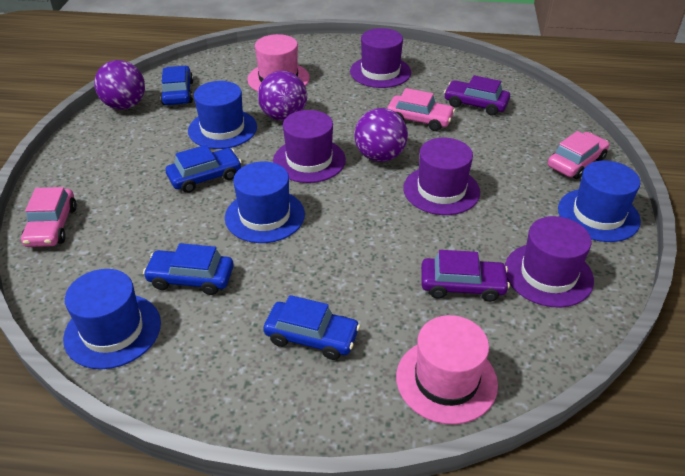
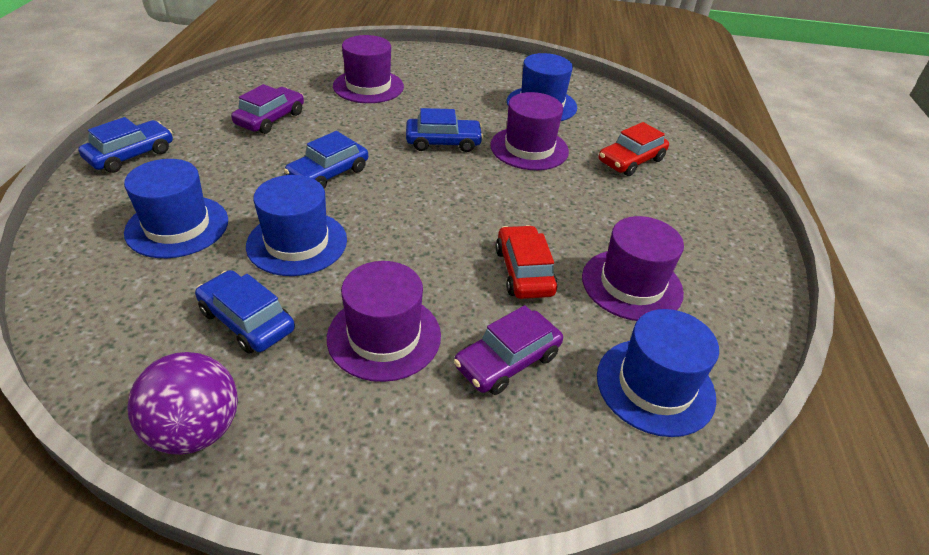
pink car: [21,187,77,247] [387,88,455,131] [548,131,609,179] = 3 -> none = 0
pink hat: [247,34,310,92] [396,315,498,424] = 2 -> none = 0
purple ball: [94,60,145,110] [258,71,307,121] [355,108,408,162] = 3 -> [127,352,238,455] = 1
red car: none = 0 -> [495,225,558,299] [599,122,669,176] = 2

